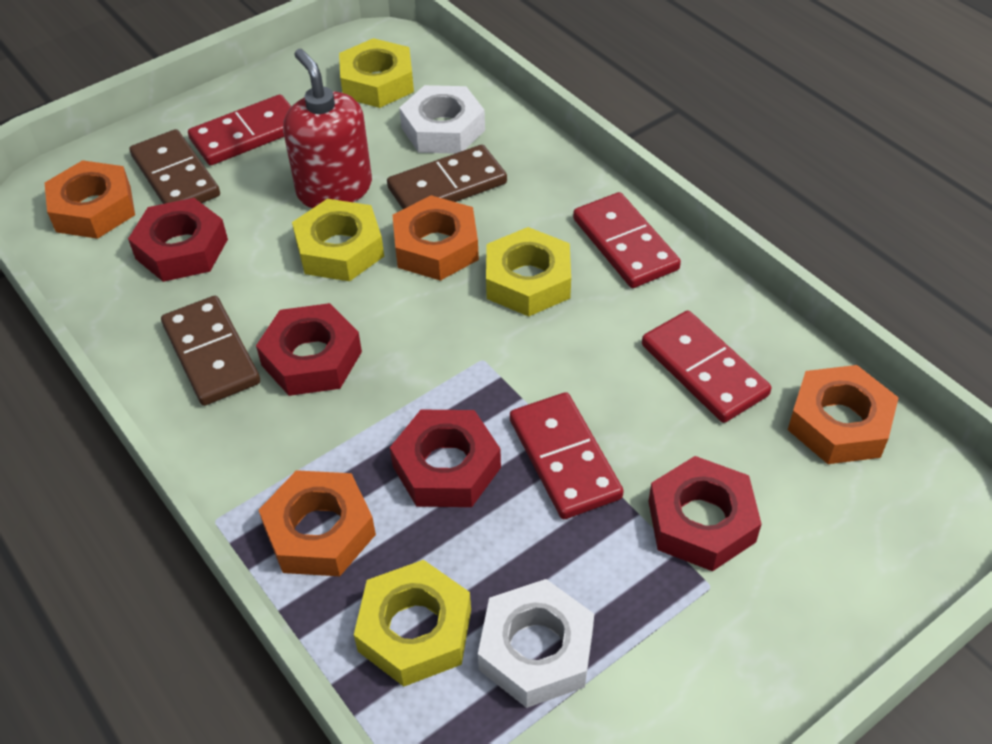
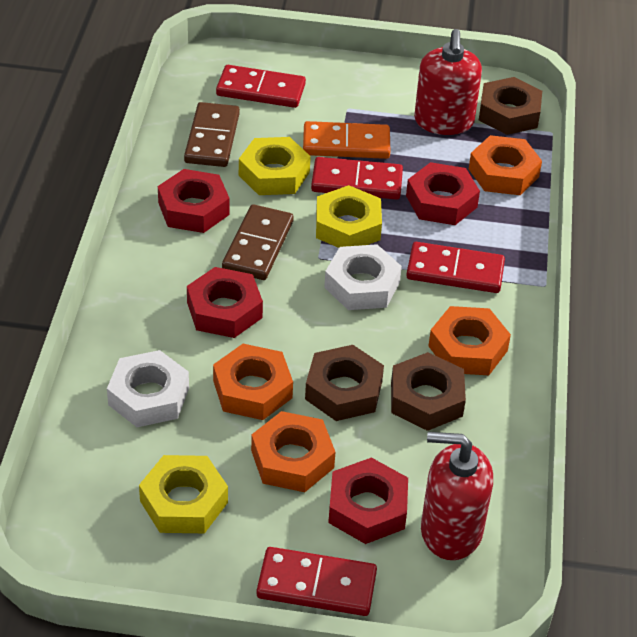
brown domino: [130,129,220,204] [161,296,260,406] [387,145,507,209] = 3 -> [184,102,240,167] [222,204,294,280] = 2
brown nut: none = 0 -> [305,345,384,421] [391,352,466,431] [479,77,542,135] = 3
orange domino: none = 0 -> [303,121,390,159] = 1
red soap dispenser: [283,49,372,208] = 1 -> [414,29,482,135] [421,432,493,560] = 2
yellow nut: [292,199,384,281] [339,38,414,108] [354,560,471,687] [486,227,571,317] = 4 -> [139,455,228,533] [239,137,311,195] [316,185,382,248] = 3

